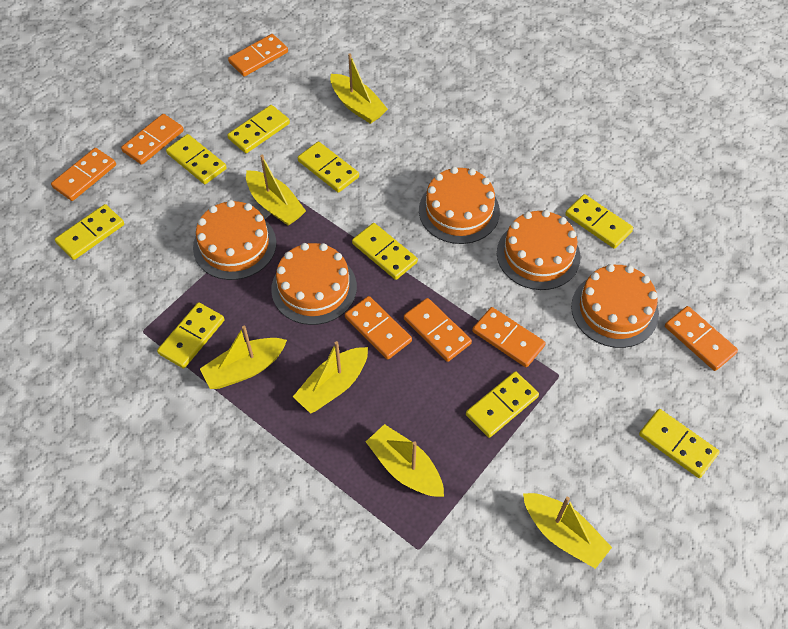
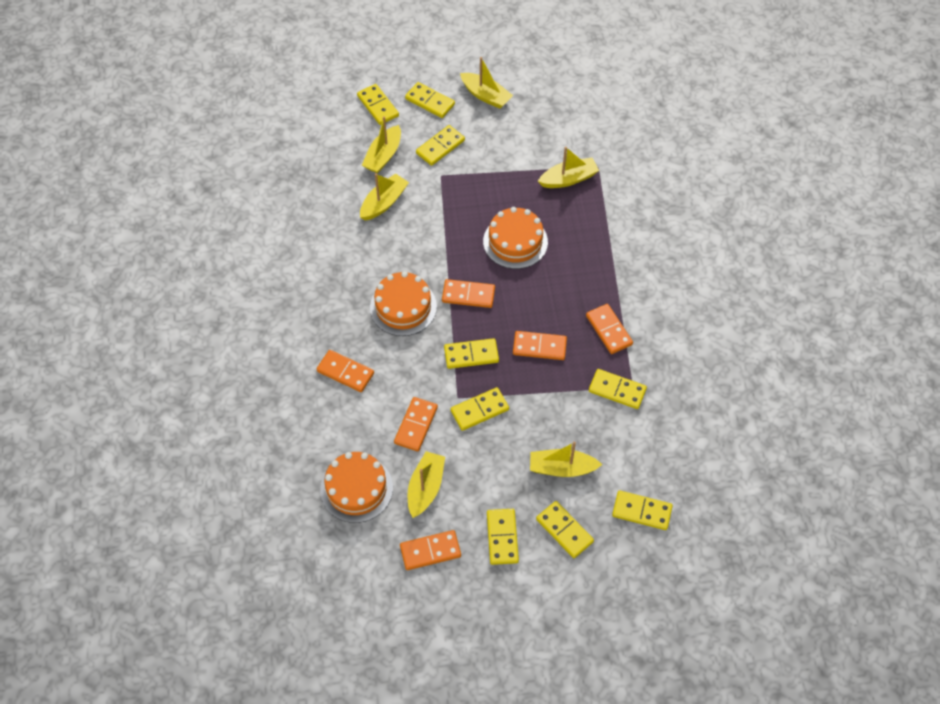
orange cake: [193,200,276,280] [271,243,357,325] [419,167,500,244] [497,210,581,290] [571,264,659,348] = 5 -> [320,452,393,523] [370,271,437,336] [483,207,548,269] = 3
orange domino: [51,148,116,201] [121,114,184,165] [228,34,288,77] [345,296,412,360] [404,298,472,362] [472,307,546,367] [665,306,738,371] = 7 -> [317,350,374,392] [394,397,438,451] [400,530,461,570] [442,279,495,308] [513,331,567,360] [586,304,633,354] = 6

